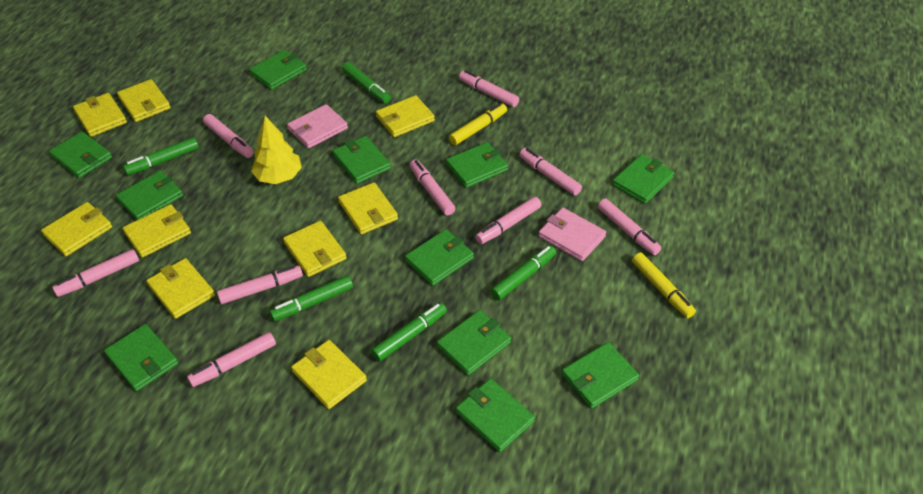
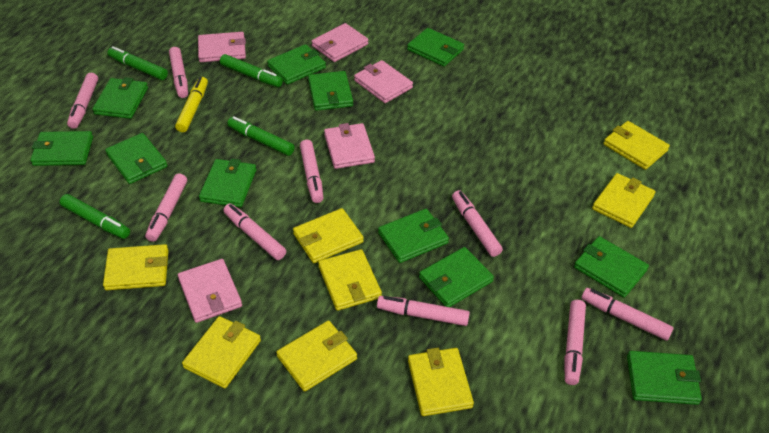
green marker: [123,137,199,175] [269,275,353,321] [342,62,391,103] [371,302,447,362] [491,245,556,300] = 5 -> [60,194,130,239] [107,46,168,80] [220,54,283,87] [227,116,295,156] = 4
pink wallet: [287,104,348,149] [538,208,606,261] = 2 -> [178,259,242,323] [198,32,246,62] [311,23,368,62] [324,123,375,169] [354,60,413,103] = 5
yellow marker: [449,103,507,145] [632,252,696,318] = 2 -> [175,77,208,132] = 1
yellow tree: [251,116,302,184] = 1 -> none = 0
yellow wallet: [41,202,112,256] [73,93,127,137] [117,79,171,122] [122,204,191,258] [146,258,215,319] [283,221,347,277] [291,340,367,409] [338,182,398,235] [376,95,435,137] = 9 -> [103,244,169,290] [182,316,261,388] [276,321,357,392] [293,208,364,263] [318,249,382,311] [408,348,474,416] [592,173,655,228] [604,121,670,170] = 8

